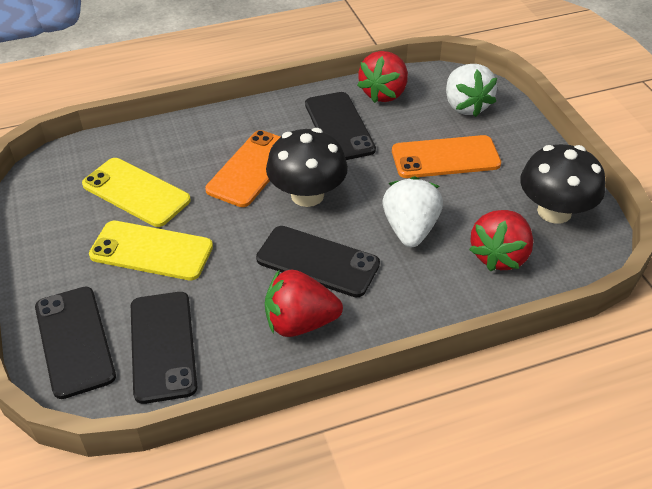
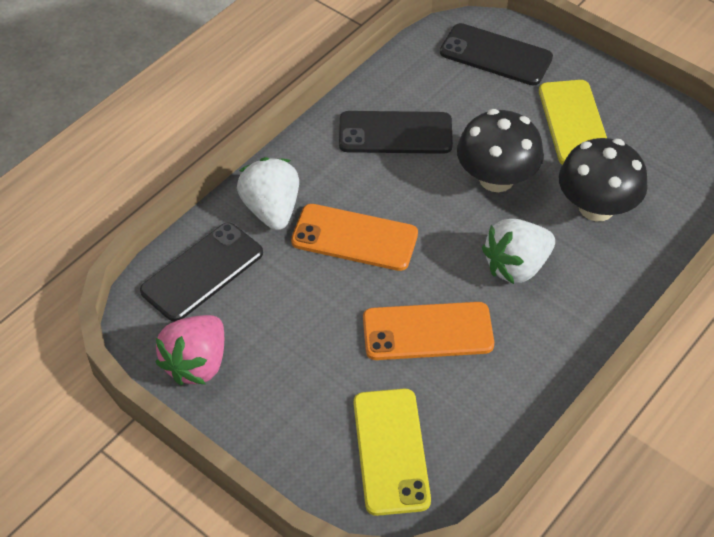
black phone: [35,287,116,399] [131,292,197,404] [256,226,380,298] [305,92,376,160] = 4 -> [140,222,263,322] [339,111,453,154] [440,23,553,85] = 3
pink strawberry: none = 0 -> [155,315,224,385] = 1
red strawberry: [265,269,343,337] [357,51,408,103] [469,210,533,271] = 3 -> none = 0

